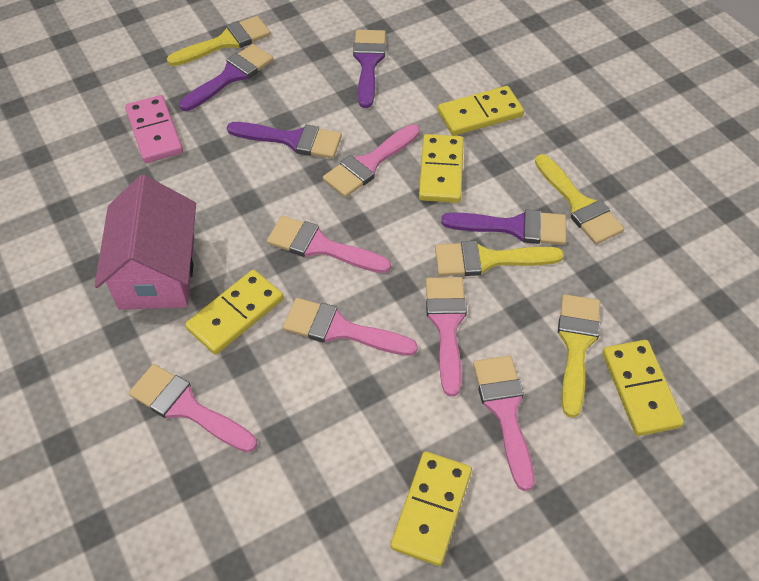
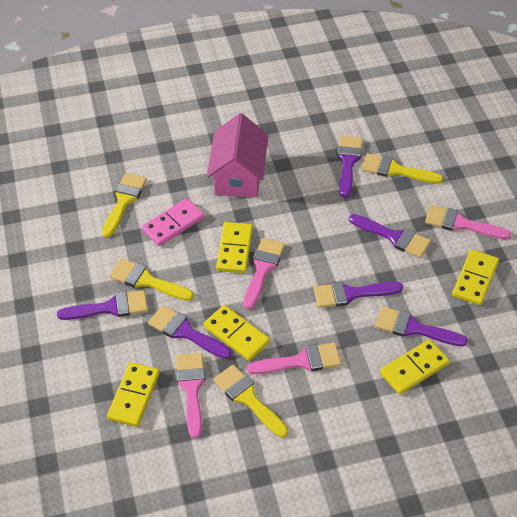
pink brush: [129,364,257,453] [267,216,391,273] [283,298,418,356] [323,124,420,197] [426,277,467,397] [473,356,535,491] = 6 -> [176,353,205,438] [243,238,285,309] [247,343,341,374] [425,205,511,239] = 4
purple brush: [179,44,273,111] [227,122,342,158] [353,30,386,108] [441,209,566,245] = 4 -> [57,290,148,320] [148,305,231,359] [314,281,403,308] [337,136,363,197] [349,214,431,258] [375,306,468,346] = 6

